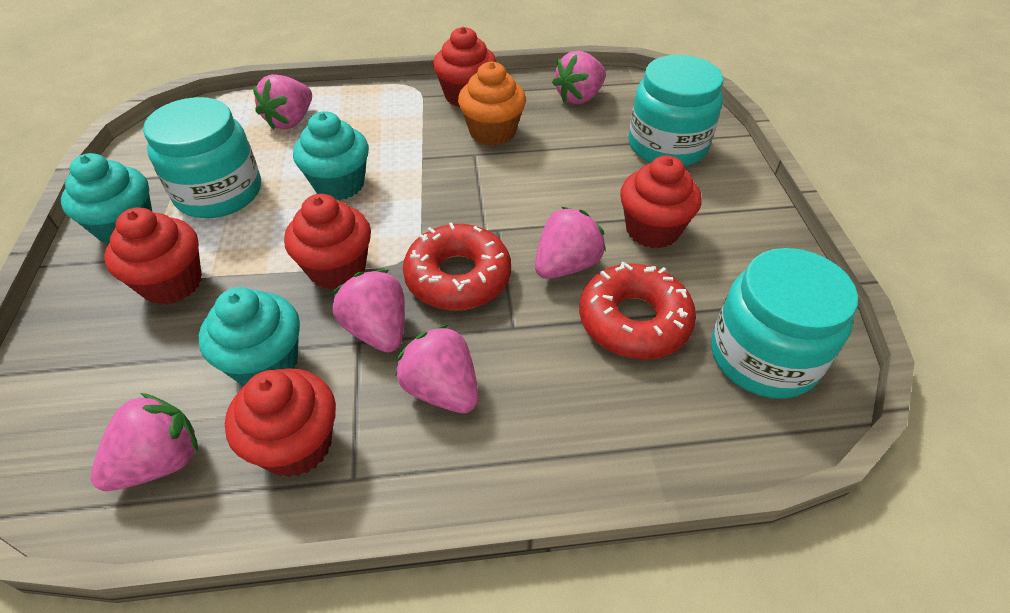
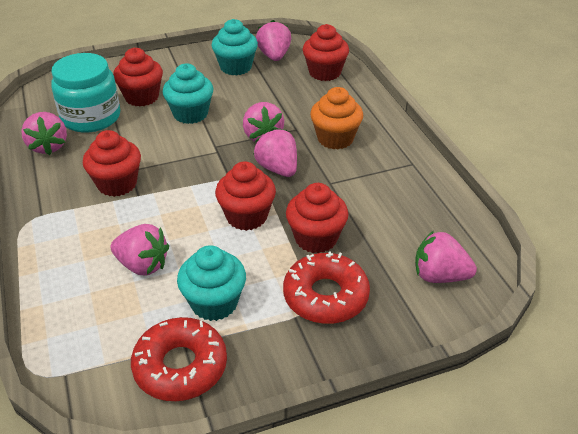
turquoise jar: [143,97,261,218] [629,55,723,166] [711,248,858,399] = 3 -> [51,53,120,133] = 1

